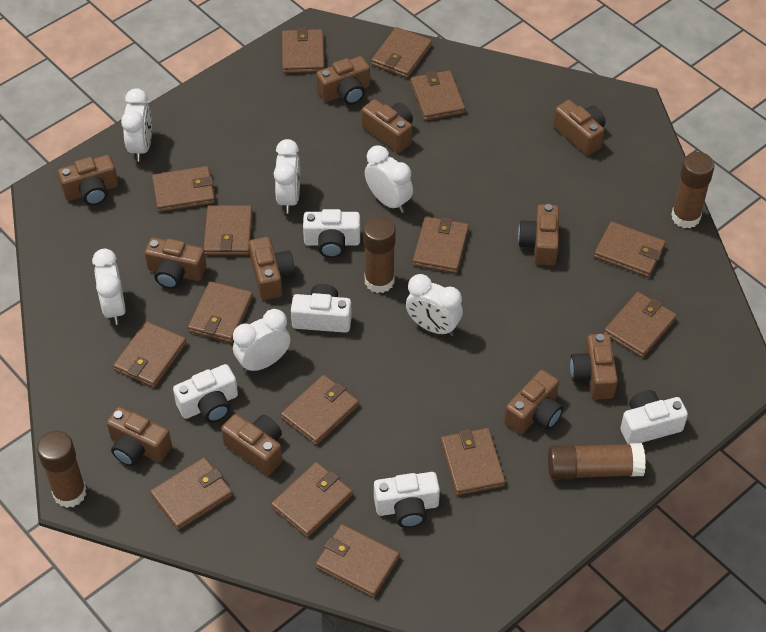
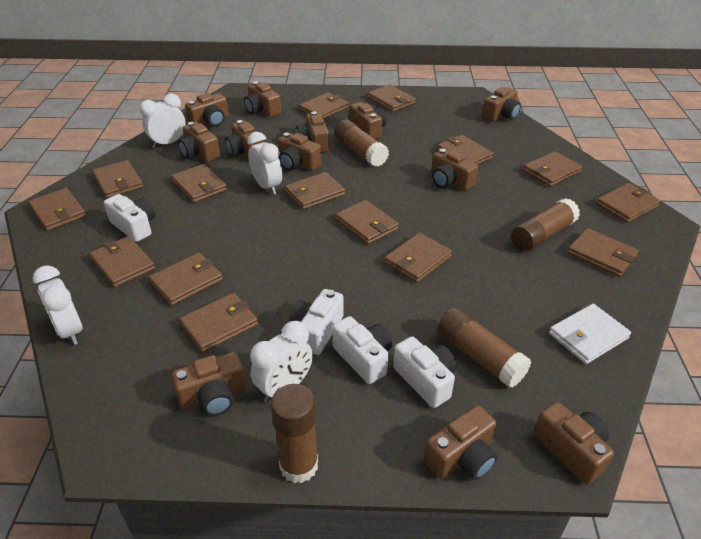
brown camera: [58,155,118,206] [107,406,172,466] [145,237,206,289] [221,414,282,475] [249,237,295,300] [316,56,370,105] [362,99,413,153] [504,370,563,434] [518,204,559,266] [553,100,605,156] [570,334,618,400] = 11 -> [172,352,246,416] [178,122,220,162] [185,93,229,127] [225,120,263,160] [244,81,281,118] [278,133,322,171] [296,111,329,153] [349,102,387,139] [424,405,497,480] [431,149,478,191] [482,87,521,122] [534,402,614,485] = 12
white camera: [173,364,238,422] [291,284,352,333] [303,209,360,258] [374,472,440,528] [620,390,688,444] = 5 -> [104,194,155,242] [289,289,344,355] [332,316,392,384] [393,336,456,408] = 4
white clock: [92,249,126,325] [121,88,152,161] [233,309,290,373] [274,139,300,214] [365,145,413,213] [406,274,463,336] = 6 -> [32,265,83,345] [139,93,186,148] [247,132,282,195] [250,321,313,403] = 4
white wallet: none = 0 -> [549,304,631,364] = 1

